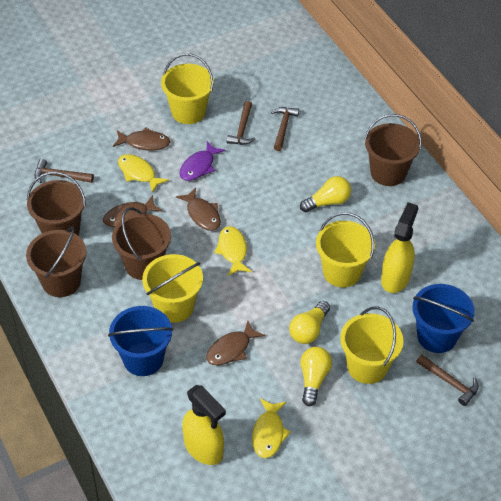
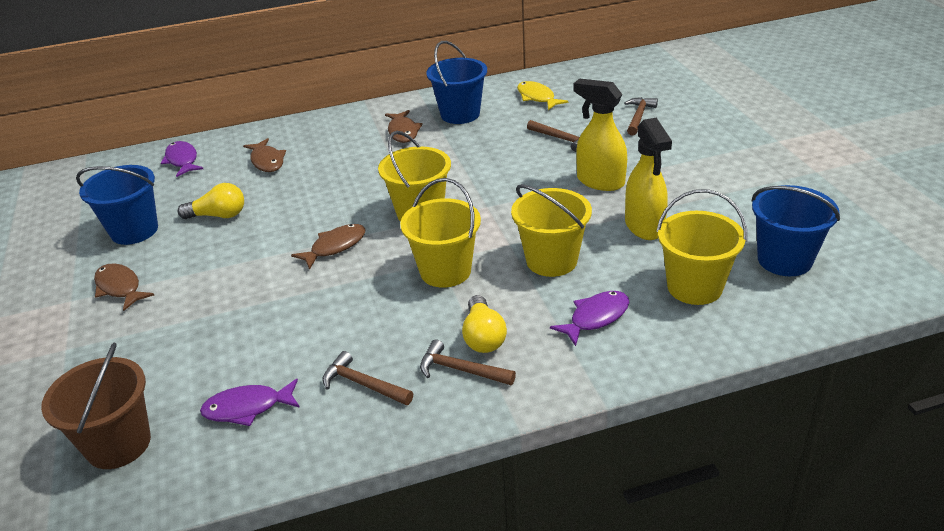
blue bucket: [108,306,173,376] [412,284,475,353] = 2 -> [76,165,158,245] [426,41,487,124] [752,185,840,276] = 3
brown bucket: [26,227,86,297] [27,172,86,235] [112,207,171,280] [364,114,422,186] = 4 -> [41,343,151,469] = 1
purple fish: [179,141,225,181] = 1 -> [161,141,203,177] [200,379,300,426] [550,291,630,346] = 3
yellow fish: [118,154,169,193] [214,226,252,276] [252,398,291,458] = 3 -> [517,81,568,110] = 1
yellow light bulb: [289,301,330,344] [300,176,351,212] [301,347,332,406] = 3 -> [178,183,244,219] [462,295,507,353] = 2

